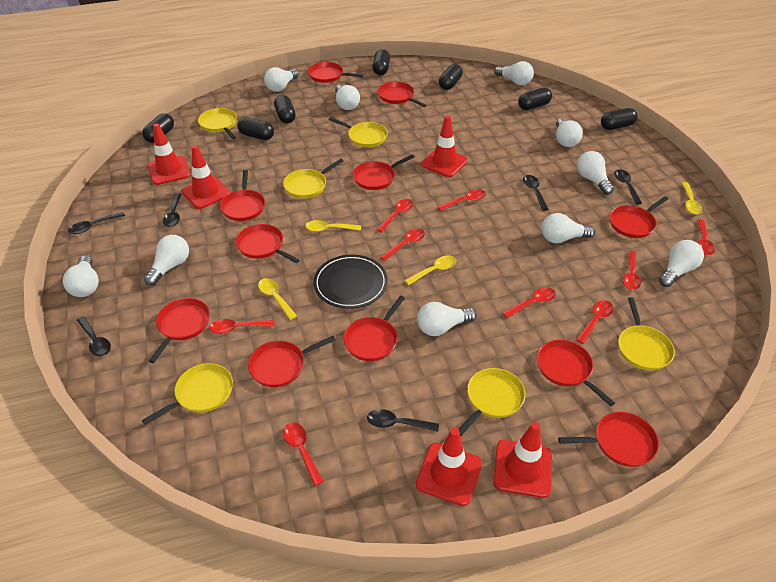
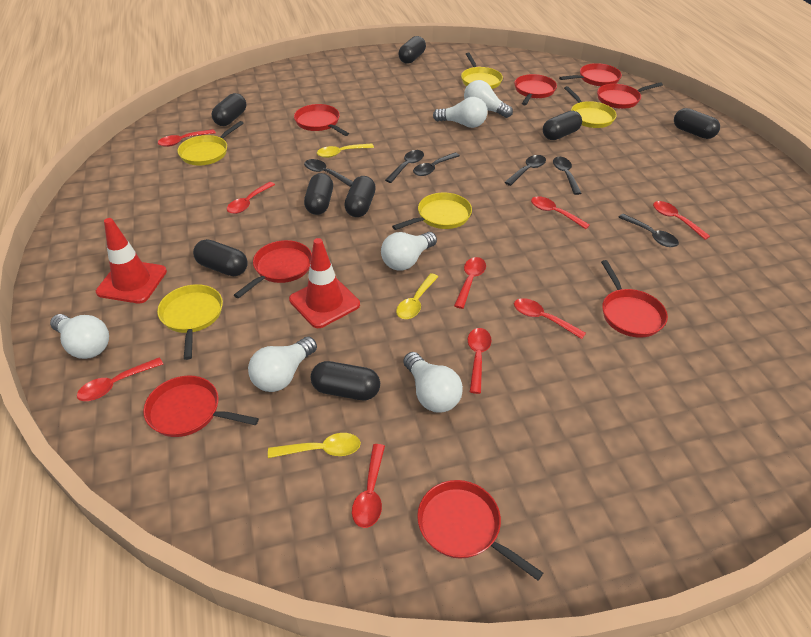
black capsule: [142,113,174,143] [237,117,274,140] [274,95,296,123] [372,49,390,75] [439,64,463,90] [518,87,552,110] [601,108,638,130] = 7 -> [193,239,248,276] [212,93,246,126] [304,173,333,215] [311,361,380,400] [344,176,376,217] [398,36,426,64] [543,111,582,140] [674,108,720,139] = 8
black plate: [313,255,388,309] = 1 -> none = 0
red pan: [149,298,210,363] [220,170,265,221] [236,224,300,263] [248,336,335,387] [308,62,363,83] [344,296,405,361] [353,154,415,190] [378,81,427,107] [537,340,615,406] [558,412,659,467] [610,196,668,238] = 11 -> [143,376,259,437] [234,240,312,298] [294,104,349,136] [417,480,543,580] [514,74,557,105] [559,63,622,86] [597,82,663,109] [601,260,668,338] = 8
red traffic cone: [148,123,191,185] [181,145,231,209] [416,428,482,506] [421,116,468,177] [493,422,552,498] = 5 -> [96,218,167,303] [289,238,360,328] = 2
white light bulb: [63,255,99,297] [144,235,189,286] [264,67,299,92] [335,85,360,110] [417,302,477,336] [494,61,534,85] [542,213,595,243] [556,118,583,147] [577,151,614,195] [659,240,704,287] = 10 -> [50,314,109,359] [248,337,317,392] [381,232,437,271] [403,352,463,412] [433,97,487,128] [464,80,513,118] = 6
yellow pan: [142,363,233,425] [198,108,237,139] [283,159,344,199] [329,117,388,147] [459,368,526,437] [618,297,675,371] = 6 -> [157,284,223,360] [177,121,244,165] [392,193,472,230] [461,53,503,89] [564,86,617,128] = 5
yellow spoon: [258,278,297,320] [305,220,361,232] [405,255,456,285] [682,182,703,214] = 4 -> [268,433,361,458] [317,143,374,158] [396,273,438,319] = 3

